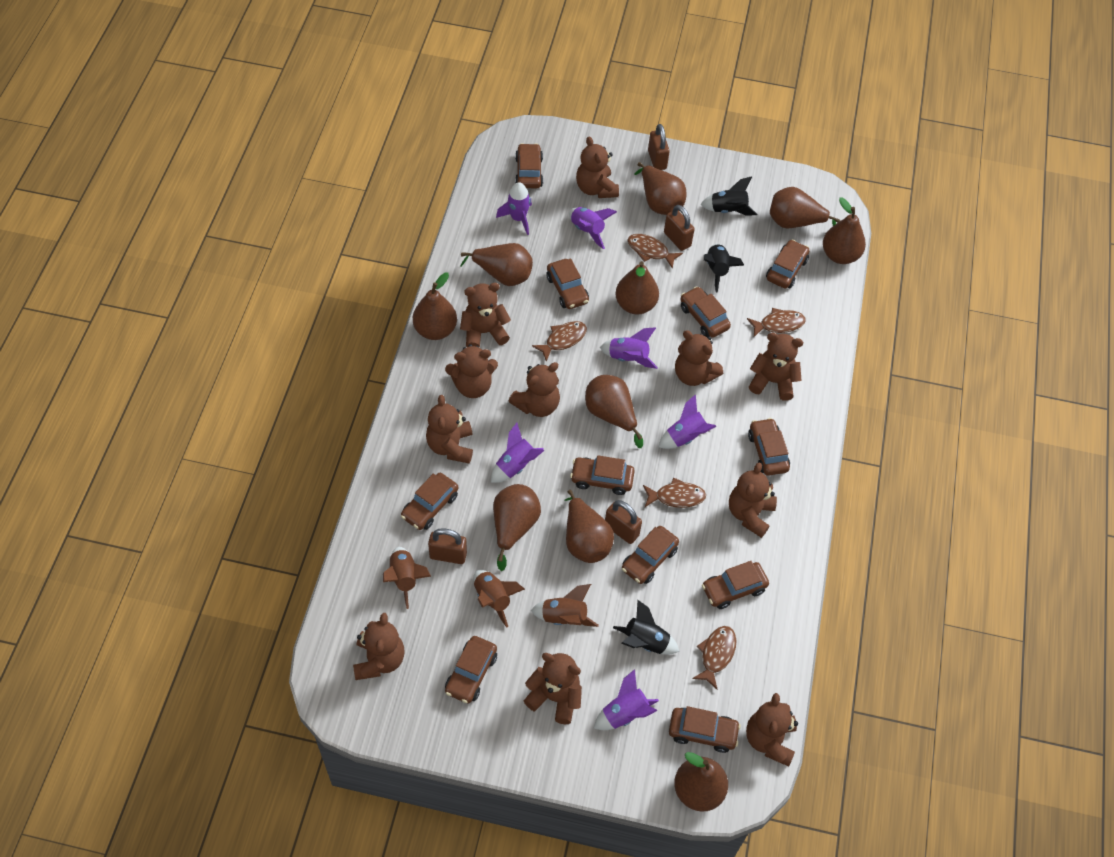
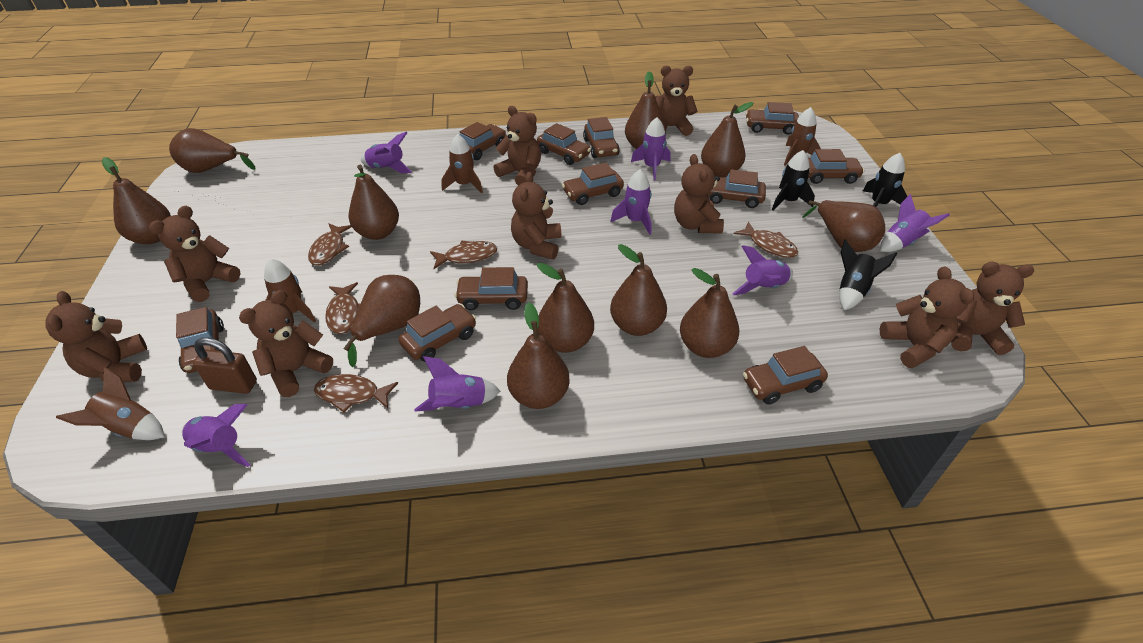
brown padlock: [428,528,467,564] [605,500,642,544] [648,124,670,170] [664,205,695,251] = 4 -> [193,337,257,394] = 1
brown pear: [413,273,457,340] [460,243,533,286] [493,484,541,571] [564,490,614,563] [585,375,643,448] [615,261,659,315] [634,162,686,215] [674,752,728,812] [770,187,840,228] [823,198,866,264] = 10 -> [102,157,171,244] [169,128,256,173] [343,275,420,367] [348,165,399,240] [507,302,570,409] [537,263,594,353] [610,244,667,336] [625,71,666,149] [680,268,739,358] [701,102,753,177] [803,200,885,252] = 11
brown rocket: [383,547,431,609] [473,570,525,628] [531,584,599,627] = 3 -> [56,367,164,440] [264,259,316,323] [442,134,483,193] [784,107,821,166] = 4
brown teddy bear: [353,613,404,680] [426,395,473,464] [445,344,498,398] [460,283,511,347] [509,362,560,417] [523,653,582,724] [576,136,619,198] [675,330,723,386] [729,463,777,538] [746,693,798,766] [749,333,803,401] = 11 -> [45,291,147,382] [149,206,240,302] [239,290,333,397] [494,106,541,186] [511,172,561,260] [656,66,697,136] [674,154,724,233] [880,266,974,368] [952,262,1034,355] = 9
purple rocket: [491,423,544,483] [496,182,532,235] [569,207,617,249] [594,669,659,730] [600,327,658,369] [659,394,716,449] = 6 -> [182,404,250,467] [361,131,412,173] [414,356,500,412] [611,169,651,235] [631,118,670,180] [732,245,793,295] [880,194,950,252] = 7

